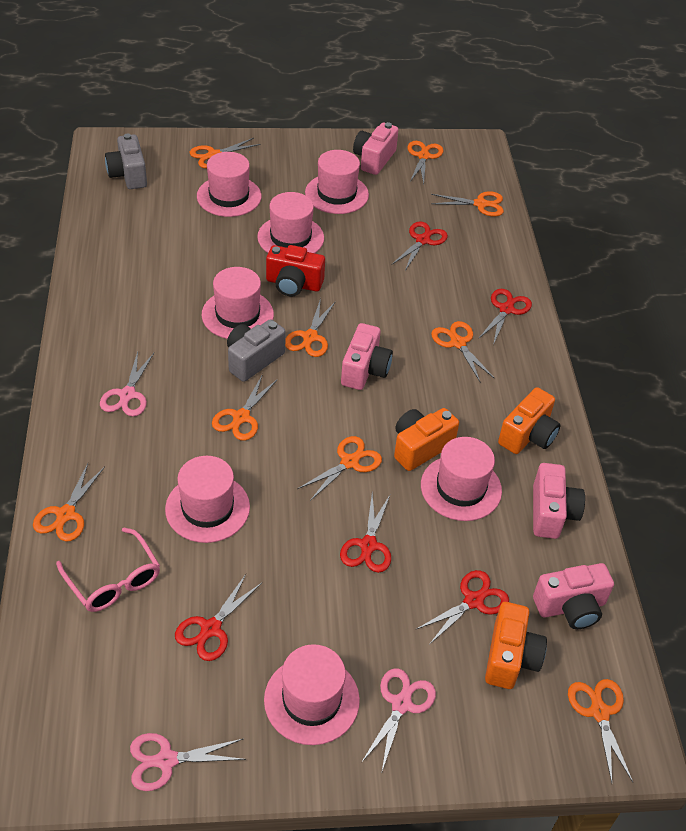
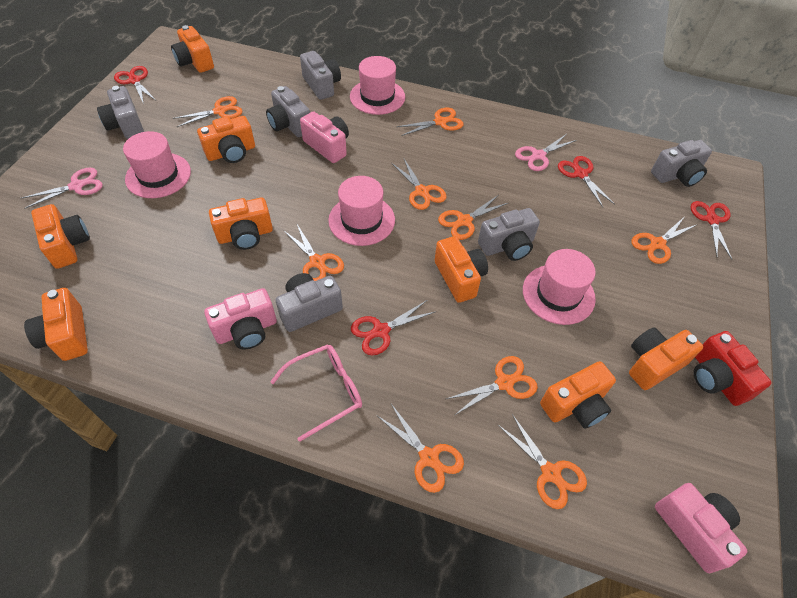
grey camera: [105,133,147,189] [227,319,286,382] = 2 -> [97,86,144,139] [266,86,310,137] [276,273,343,332] [300,51,341,100] [478,208,540,261] [651,140,712,187] = 6
orange camera: [394,408,459,471] [485,602,547,689] [498,387,561,454] = 3 -> [24,288,88,361] [31,204,90,269] [171,25,214,73] [197,116,255,163] [209,197,273,250] [435,236,488,303] [540,361,616,429] [629,327,703,390] = 8
pink camera: [341,323,393,390] [353,122,398,175] [533,463,585,539] [533,563,614,629] = 4 -> [204,288,277,349] [300,111,349,163] [655,483,747,573] = 3
pink hat: [165,456,250,543] [197,152,261,217] [202,267,274,339] [257,192,324,253] [264,644,360,745] [305,150,369,214] [421,437,502,521] = 7 -> [123,131,191,198] [328,176,395,246] [350,56,405,115] [523,249,596,325] = 4
pink scissors: [100,352,154,417] [130,733,246,791] [361,668,436,774] = 3 -> [21,168,103,209] [515,134,577,171] = 2
red scissors: [175,574,262,661] [340,493,391,573] [392,222,448,271] [417,570,509,645] [478,289,532,345] = 5 -> [114,66,156,104] [351,300,435,356] [558,156,615,207] [690,201,732,260] = 4

